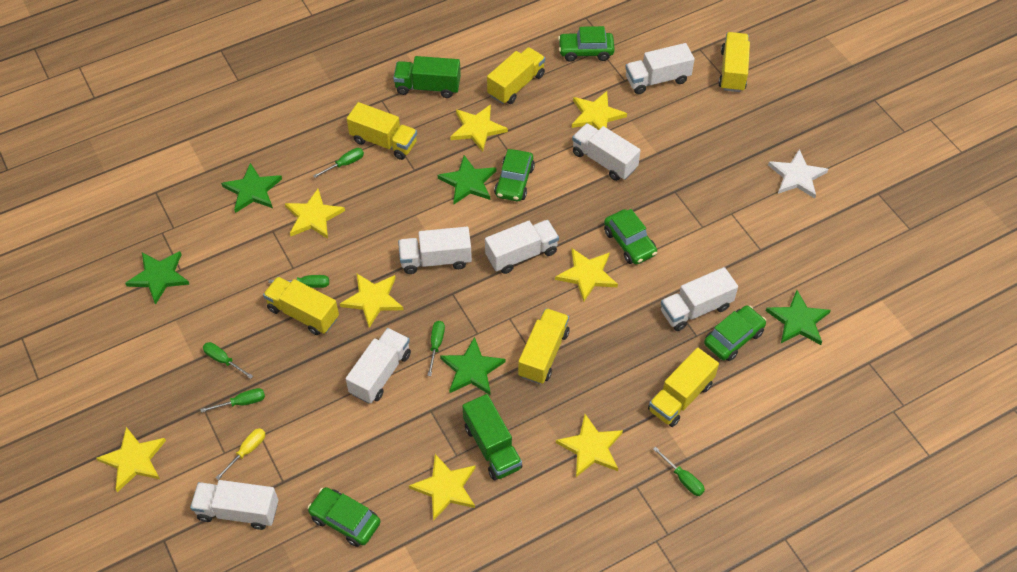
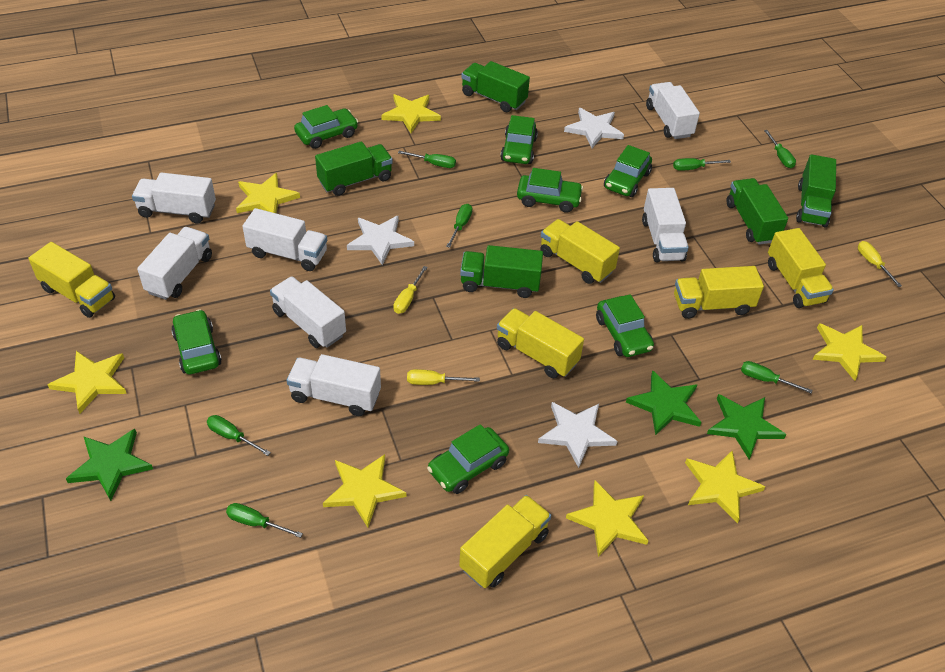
green car: [307,487,381,547] [494,149,535,201] [558,26,615,62] [604,209,657,264] [704,305,766,361] = 5 -> [171,309,222,374] [294,105,358,149] [427,424,509,494] [500,115,538,164] [517,168,583,213] [596,294,654,357] [604,145,652,197] = 7
green screwdriver: [200,388,265,413] [203,342,253,379] [268,275,329,288] [313,148,364,178] [427,321,445,376] [653,447,705,496] = 6 -> [207,415,271,456] [226,503,303,538] [398,151,456,168] [446,204,472,248] [673,158,731,171] [741,361,813,393] [764,130,796,168] = 7
green star: [125,251,190,305] [221,163,282,213] [438,155,496,204] [440,337,506,395] [766,290,831,345] = 5 -> [66,429,153,501] [626,370,702,436] [707,394,787,460] = 3
green truck: [393,56,461,98] [462,394,522,480] = 2 -> [315,141,393,196] [460,245,543,298] [461,61,530,112] [726,178,788,245] [796,154,836,227] = 5
white star: [768,149,828,198] = 1 -> [347,215,414,265] [538,402,617,468] [564,108,624,148] = 3
yellow screwdriver: [216,428,265,480] = 1 -> [393,266,428,314] [407,369,480,385] [858,241,902,287] = 3
yellow star: [96,427,166,492] [285,189,345,239] [340,274,403,328] [409,454,476,521] [450,105,508,152] [555,248,618,302] [556,414,623,477] [572,91,627,130] = 8 -> [48,351,127,414] [236,173,300,214] [323,454,406,527] [381,94,441,133] [566,480,648,557] [685,450,766,523] [813,323,887,381] = 7

